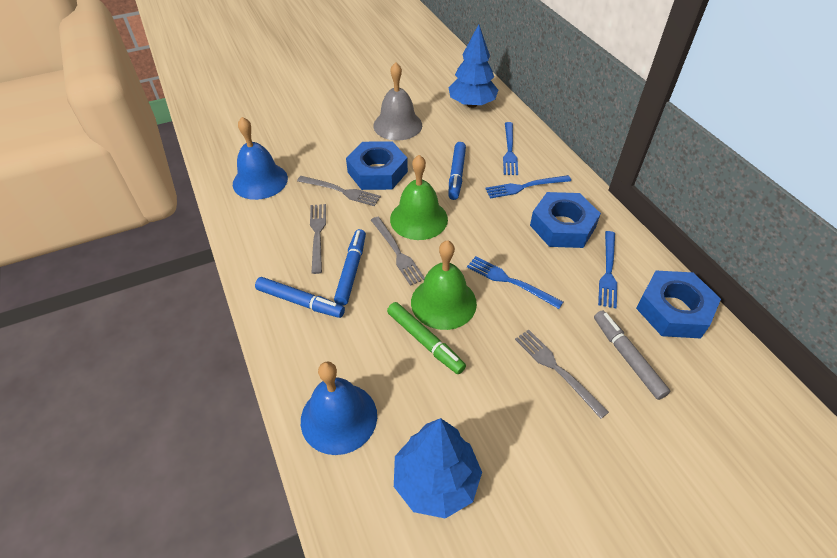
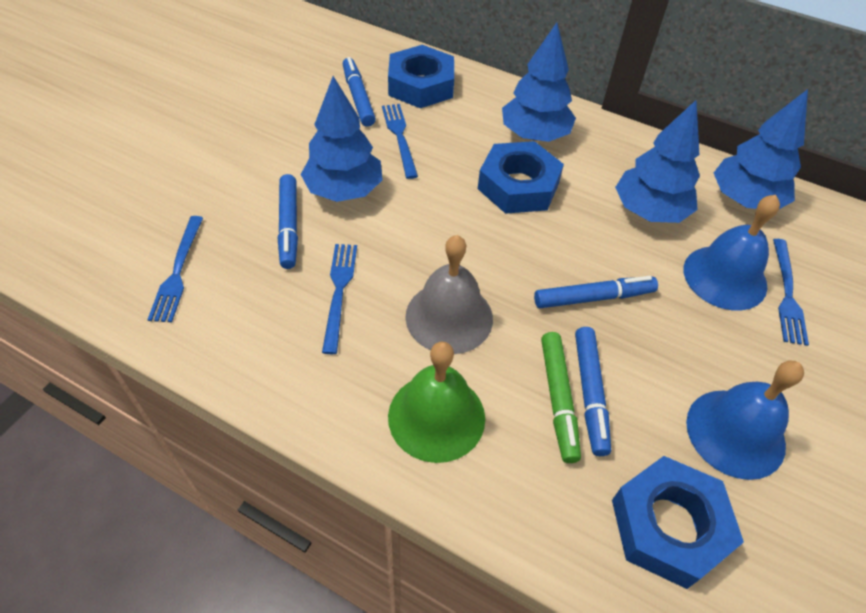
blue marker: [255,277,345,318] [334,229,366,305] [448,142,466,200] = 3 -> [278,174,298,269] [343,57,376,127] [534,276,658,309] [575,327,611,456] = 4
blue tree: [394,418,482,519] [448,24,498,108] = 2 -> [301,76,383,202] [502,23,576,142] [615,100,700,223] [714,89,808,209] = 4
green bell: [390,155,448,240] [411,240,477,330] = 2 -> [388,342,485,463] = 1
grey fork: [297,176,381,206] [310,204,326,274] [371,217,425,286] [515,330,609,419] = 4 -> none = 0
grey marker: [594,311,670,400] = 1 -> none = 0

